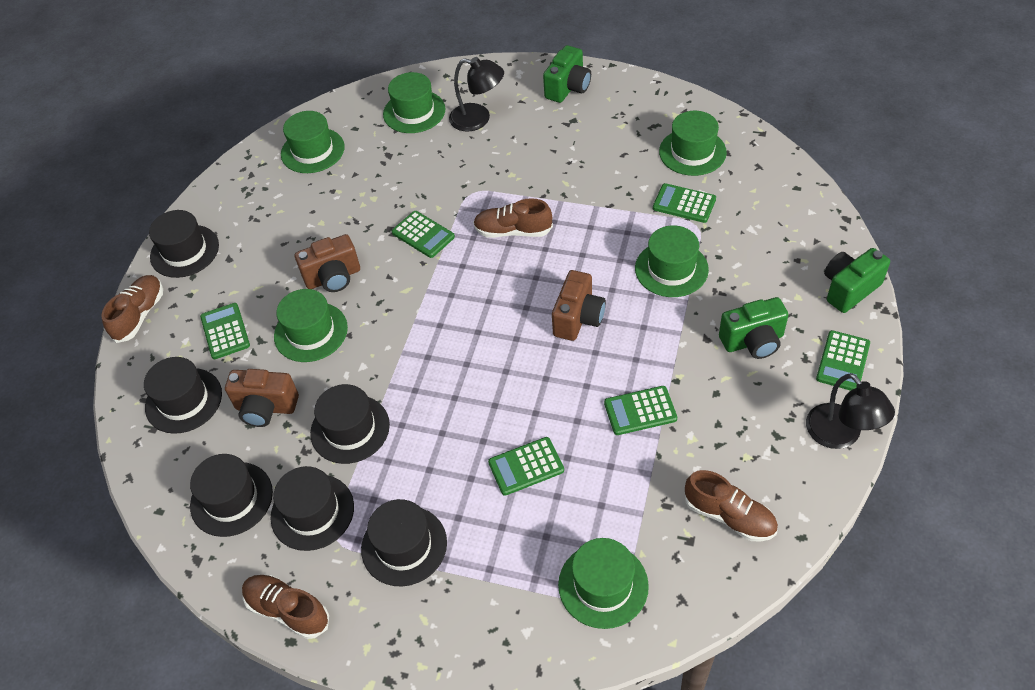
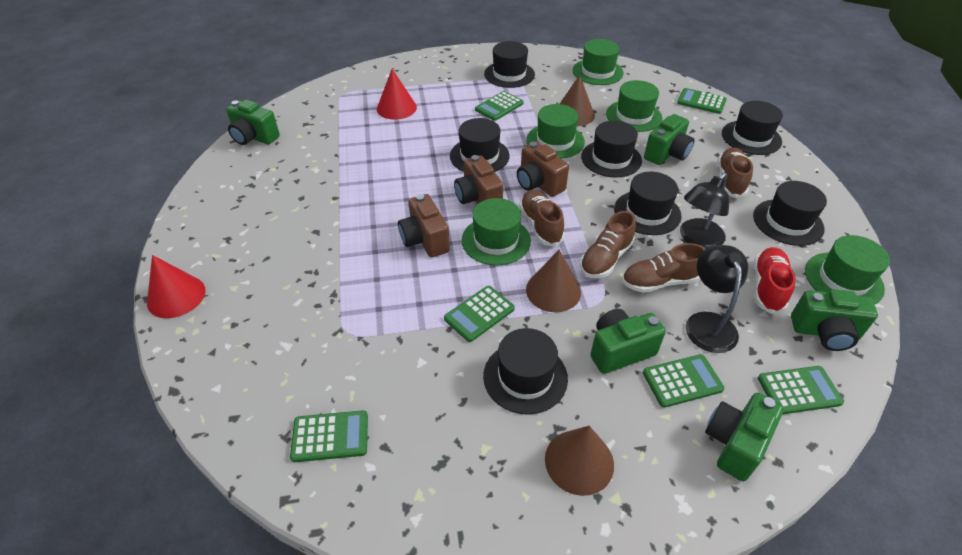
black hat: [144,357,222,434] [149,210,219,278] [190,454,273,537] [270,466,354,551] [310,384,390,464] [361,499,447,586] = 6 -> [450,118,510,172] [483,328,568,415] [484,41,535,88] [581,121,642,177] [614,172,681,235] [722,101,783,155] [753,181,827,246] = 7
brown cone: none = 0 -> [526,250,581,312] [545,426,614,496] [560,75,595,126] = 3
green camera: [543,45,591,103] [719,297,789,359] [824,248,890,313] = 3 -> [226,100,280,145] [590,309,666,374] [644,114,694,165] [705,393,784,481] [791,289,878,351] = 5
green hat: [274,289,348,362] [281,111,345,173] [383,72,445,133] [558,538,649,629] [635,225,709,297] [659,111,727,176] = 6 -> [462,198,531,266] [526,104,585,159] [573,39,624,85] [606,80,662,132] [805,235,890,305] = 5
red cone: none = 0 -> [147,255,206,318] [377,69,417,120] = 2
red shoe: none = 0 -> [754,247,796,314] = 1

